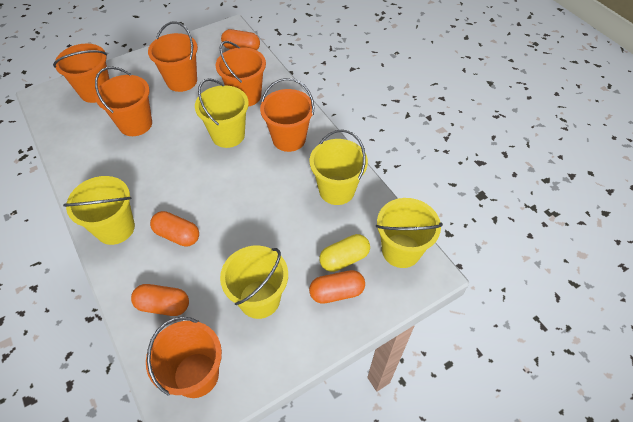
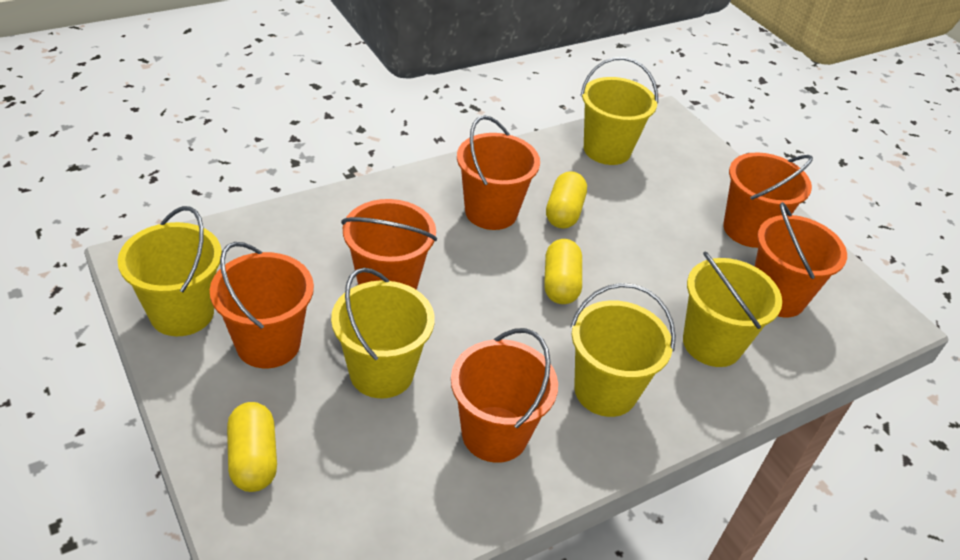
orange capsule: [131,284,189,316] [150,211,199,247] [221,29,260,50] [309,270,365,304] = 4 -> none = 0
yellow capsule: [319,234,370,272] = 1 -> [227,402,277,492] [544,239,582,304] [546,171,587,229] = 3

